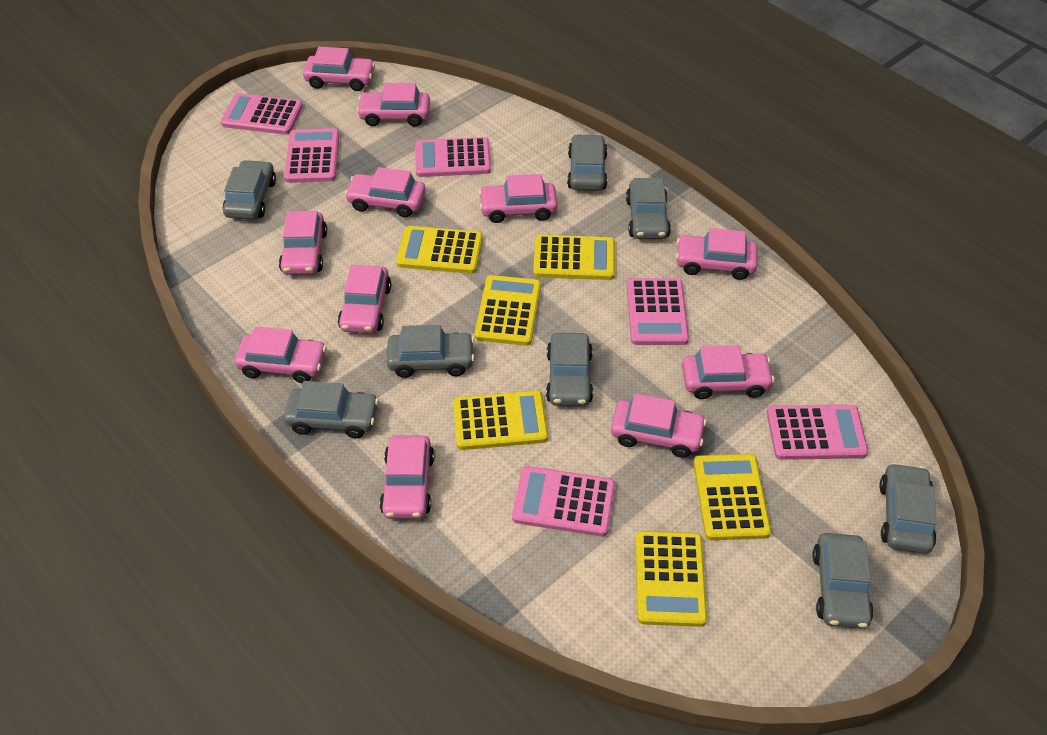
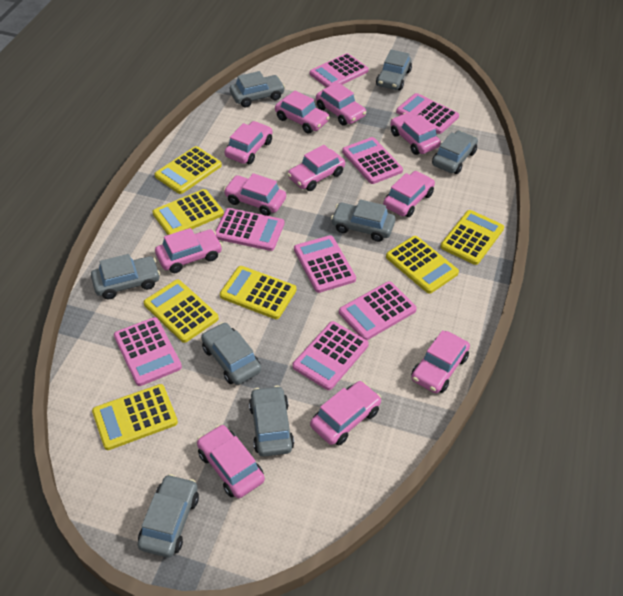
pink calculator: [220,93,303,135] [284,128,340,183] [415,137,491,177] [512,466,615,537] [627,278,689,345] [767,405,868,460] = 6 -> [114,317,182,386] [215,208,284,251] [293,321,369,390] [294,235,356,293] [310,53,369,88] [339,281,417,340] [342,137,403,184] [396,93,459,134] = 8
yellow calculator: [396,226,483,274] [453,390,548,450] [475,275,541,346] [533,235,615,280] [635,531,707,627] [693,454,771,540] = 6 -> [92,384,178,450] [144,280,219,343] [152,189,224,235] [155,146,222,194] [220,266,296,319] [386,236,459,294] [440,210,504,265] = 7

